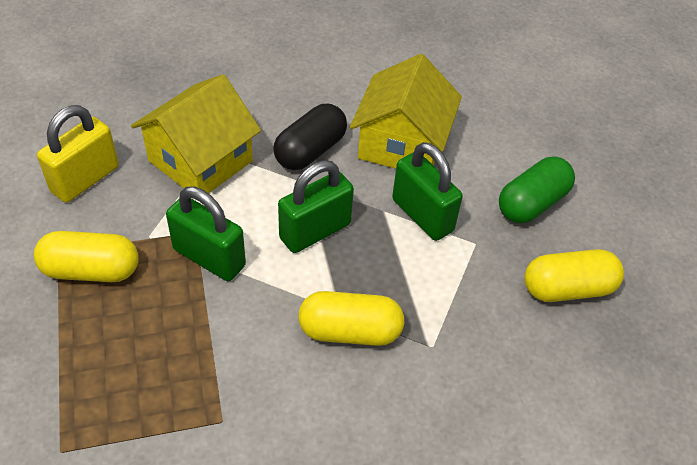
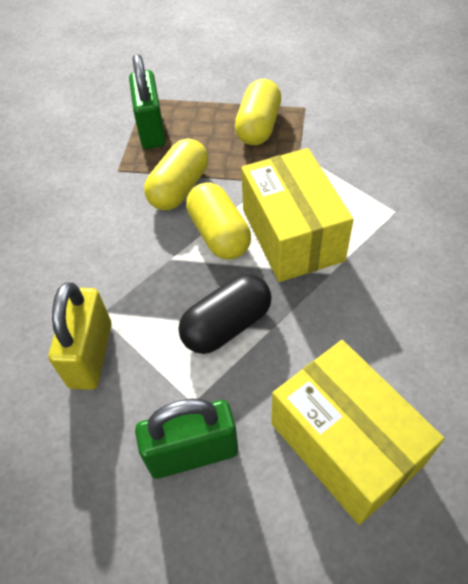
green capsule: [499,157,575,223] = 1 -> none = 0
green padlock: [166,187,246,281] [278,160,354,253] [392,142,463,241] = 3 -> [129,54,166,149] [135,399,238,479] = 2
yellow box: none = 0 -> [241,148,354,282] [271,340,444,525] = 2
yellow house: [131,74,261,194] [350,54,462,169] = 2 -> none = 0

